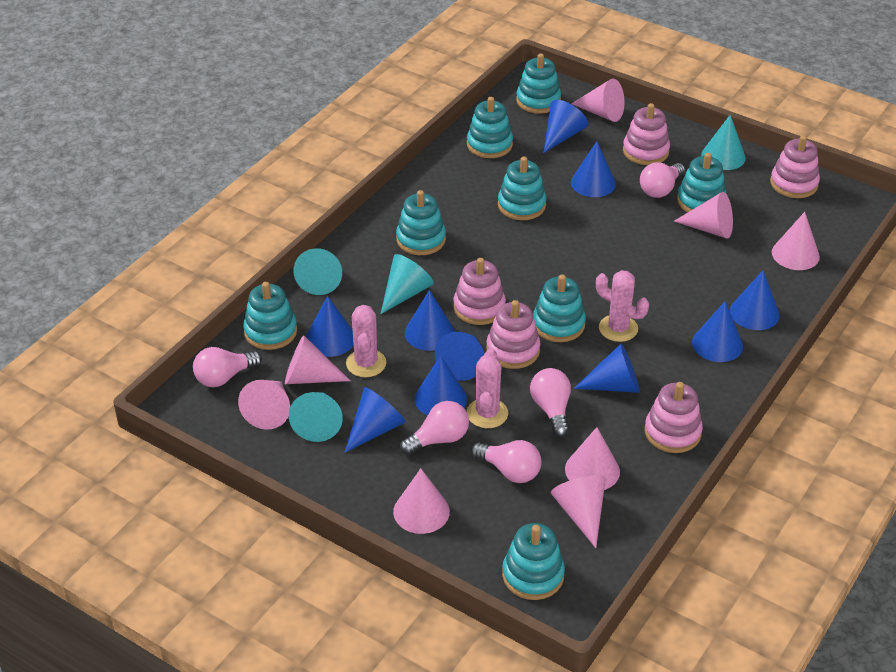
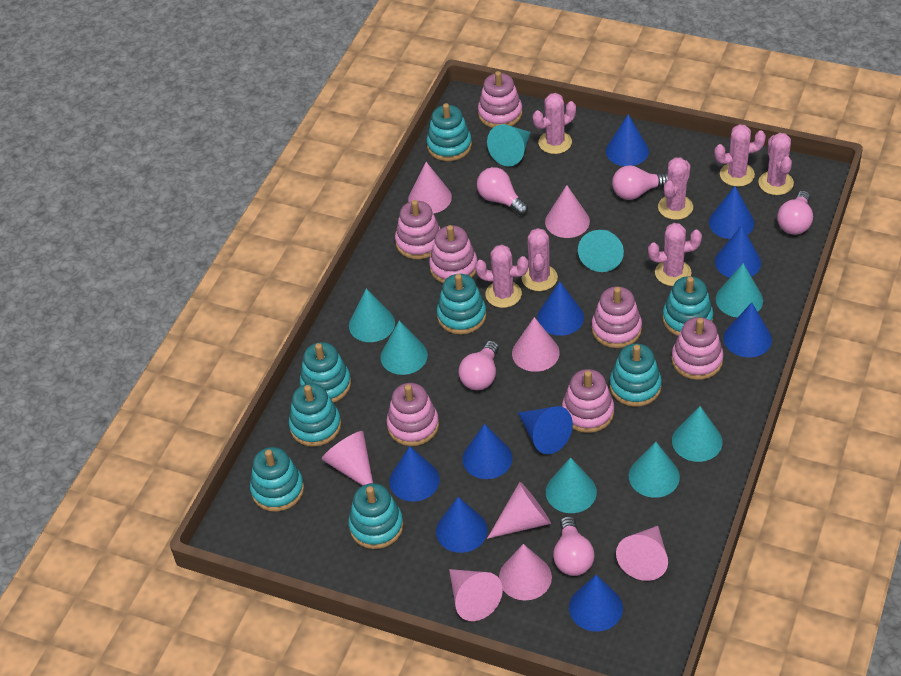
pink cactus: [346,305,386,377] [467,349,508,428] [596,270,649,342] = 3 -> [475,245,529,308] [522,228,558,291] [533,93,576,154] [648,223,702,286] [658,157,693,220] [714,124,766,187] [759,133,794,195] = 7
pink stacking toy: [453,258,506,325] [486,300,540,369] [623,103,670,165] [645,382,703,453] [770,135,820,198] = 5 -> [386,383,439,446] [395,200,441,259] [429,225,477,283] [478,71,522,128] [562,369,614,433] [592,287,642,348] [672,317,724,380] = 7
turquoise cone: [289,392,343,442] [294,248,342,295] [381,254,434,314] [701,115,746,170] = 4 -> [349,289,395,342] [380,321,428,375] [487,124,531,166] [546,457,597,513] [578,230,624,272] [629,442,680,498] [672,406,722,462] [716,263,763,317] = 8

